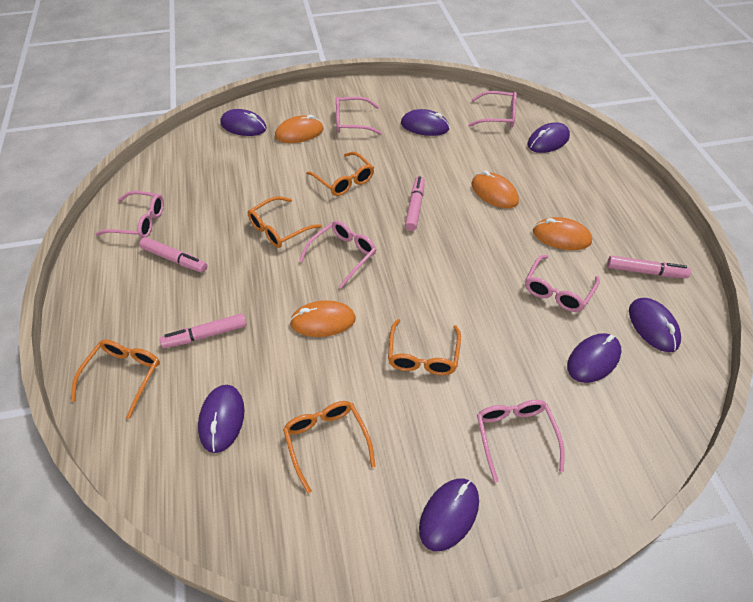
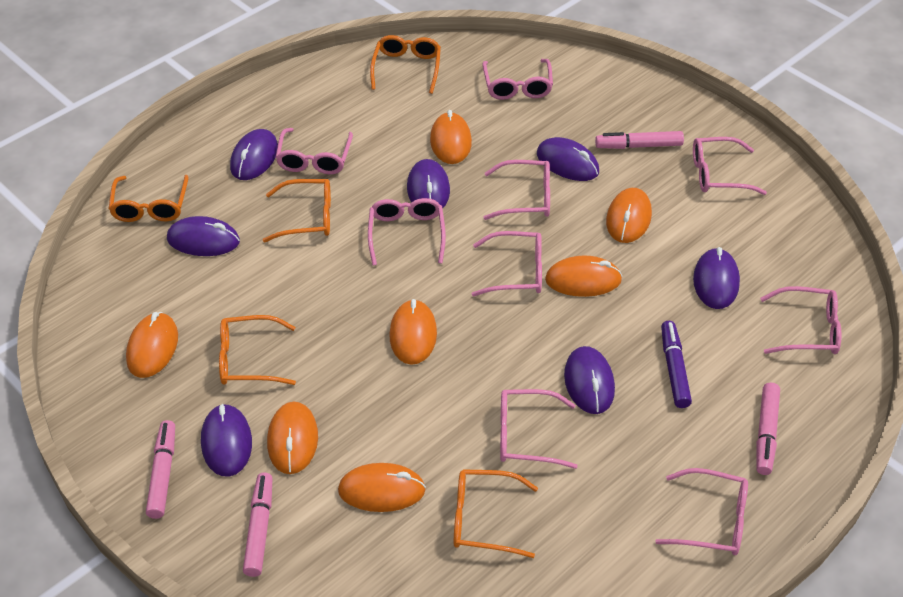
orange mouse: [275,115,324,143] [289,300,356,337] [471,170,519,209] [533,217,592,250] = 4 -> [126,312,178,378] [267,402,318,474] [338,463,426,512] [389,299,437,365] [430,110,472,164] [545,256,622,297] [606,188,652,243] = 7
pink glasses: [96,191,164,238] [299,220,376,288] [336,96,382,135] [468,91,517,128] [477,400,565,482] [525,255,600,312] = 6 -> [275,128,353,174] [368,198,446,265] [472,231,542,296] [482,59,553,100] [483,160,550,220] [500,389,578,469] [655,468,748,555] [693,137,767,195] [760,286,841,354] = 9
purple marker: none = 0 -> [661,321,692,408] = 1

